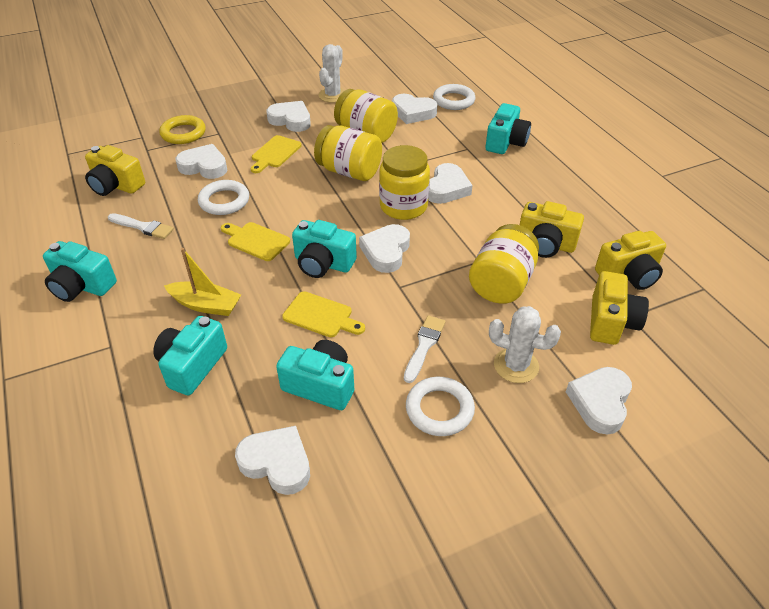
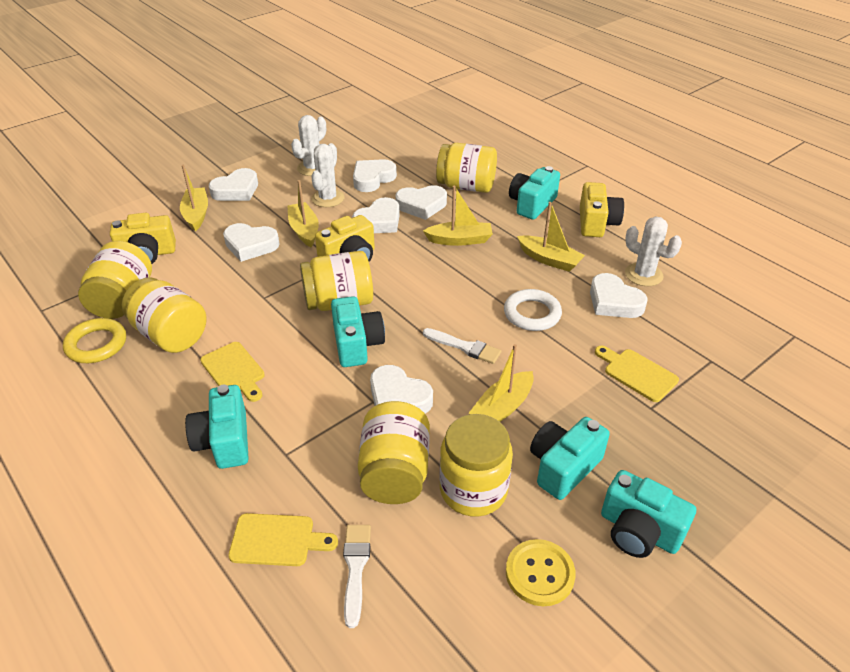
white cactus: [318,44,345,103] [489,306,561,383] = 2 -> [291,115,326,176] [311,143,344,207] [625,217,682,286] = 3
white ring: [198,180,249,215] [406,377,475,436] [433,84,475,110] = 3 -> [504,289,562,331] = 1
yellow boat: [164,248,241,316] = 1 -> [180,165,208,231] [287,180,319,247] [423,186,493,246] [469,344,534,422] [517,202,585,272] = 5
yellow button: none = 0 -> [506,539,576,606] = 1
yellow camera: [85,145,145,196] [520,201,584,258] [590,271,649,345] [595,231,666,290] = 4 -> [110,213,176,264] [315,215,375,262] [580,182,624,237] = 3
yellow jar: [314,125,382,181] [334,89,398,143] [379,145,430,220] [469,224,539,304] = 4 -> [78,241,152,319] [122,278,207,353] [300,251,373,311] [358,401,430,504] [436,143,497,193] [440,414,513,517] = 6

